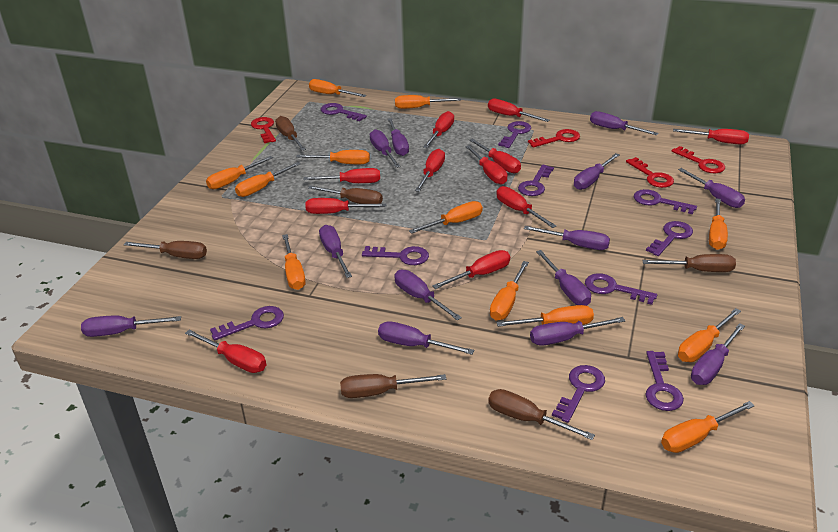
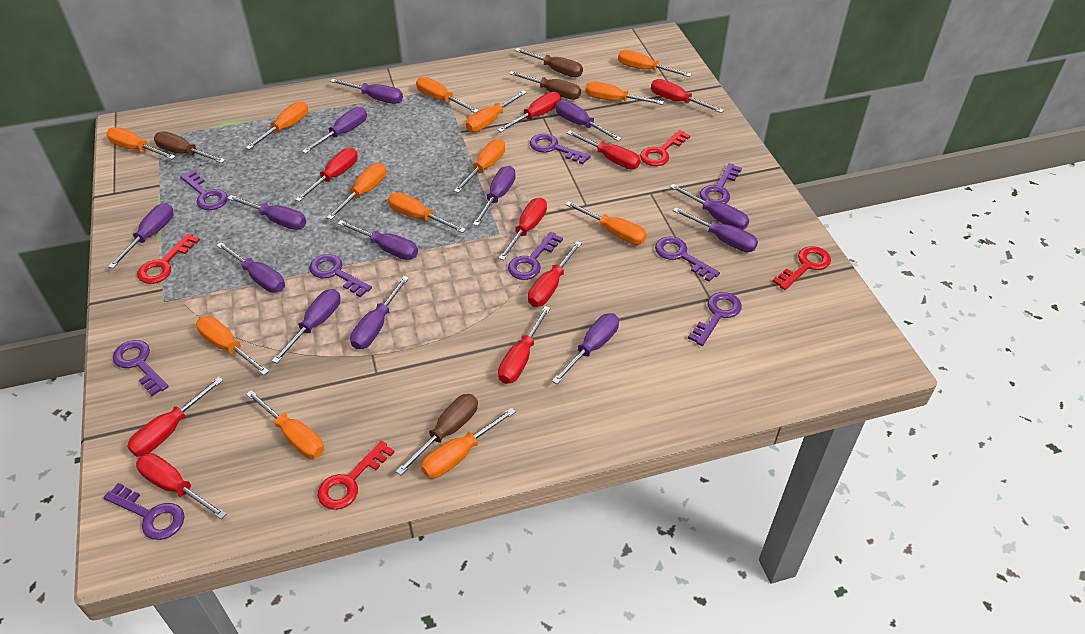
brown screwdriver: [124,241,207,259] [275,116,306,151] [308,185,383,204] [340,374,446,398] [488,389,595,440] [642,254,736,272] = 6 -> [154,132,225,163] [396,394,478,475] [509,71,581,100] [515,48,583,77] = 4
orange screwdriver: [206,156,273,189] [235,162,301,197] [282,234,306,290] [296,150,370,164] [309,79,366,97] [395,95,461,109] [409,201,483,234] [490,261,529,320] [496,305,594,327] [661,401,755,453] [678,308,741,362] [709,198,728,250] = 12 -> [106,127,176,159] [196,316,269,375] [245,101,308,150] [246,390,324,459] [327,163,386,220] [388,192,466,233] [416,77,479,113] [421,407,516,478] [454,139,505,193] [466,90,527,132] [565,201,647,245] [585,82,664,105] [618,50,691,77] = 13
purple key: [210,306,284,341] [321,103,367,121] [362,246,429,265] [498,121,531,148] [518,165,554,196] [552,365,605,423] [585,273,657,305] [634,189,697,214] [645,351,684,411] [646,221,693,256] = 10 -> [103,483,185,540] [113,340,169,396] [180,170,228,210] [309,254,372,297] [508,232,563,280] [530,134,591,164] [655,237,720,282] [688,292,742,346] [700,163,742,204] = 9
red screwdriver: [185,330,266,373] [304,168,380,183] [305,198,387,214] [415,149,445,192] [423,111,454,148] [432,250,510,289] [465,145,508,184] [469,138,521,173] [488,98,549,122] [496,186,556,228] [673,129,749,144] = 11 -> [127,377,223,457] [136,453,227,519] [295,148,358,202] [497,92,561,132] [498,306,551,384] [499,198,547,260] [528,241,582,307] [567,131,641,169] [651,79,724,113] = 9

